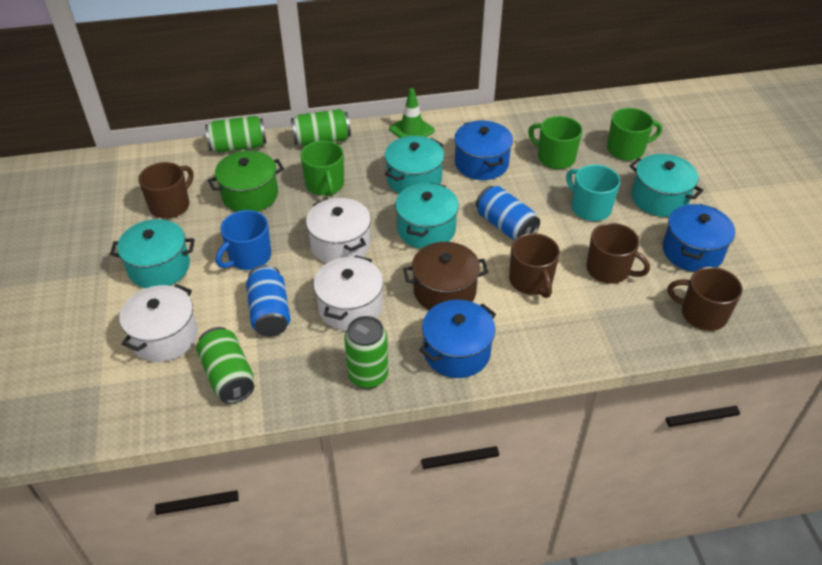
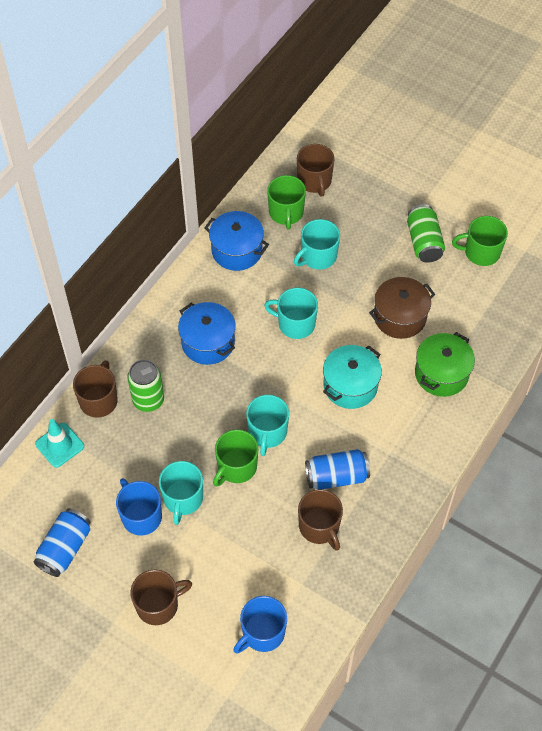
blue mug: [216,210,271,270] = 1 -> [116,478,162,535] [233,596,287,654] = 2
blue pot: [419,300,496,378] [454,121,513,180] [663,204,735,272] = 3 -> [178,302,236,365] [204,211,269,271] = 2
green can: [196,327,254,404] [205,116,266,153] [291,109,351,146] [344,316,388,389] = 4 -> [127,359,164,412] [407,204,445,263] = 2
green traffic cone: [389,88,435,138] = 1 -> none = 0
turquoise mug: [566,164,620,221] = 1 -> [159,461,203,525] [246,395,289,456] [264,288,318,339] [294,219,340,270] = 4
turquoise pot: [110,219,195,288] [385,136,444,194] [395,182,459,249] [629,154,703,217] = 4 -> [323,345,382,409] = 1
turquoise traffic cone: none = 0 -> [35,419,84,468] = 1
white pot: [119,284,198,362] [306,198,371,263] [313,255,383,331] = 3 -> none = 0

